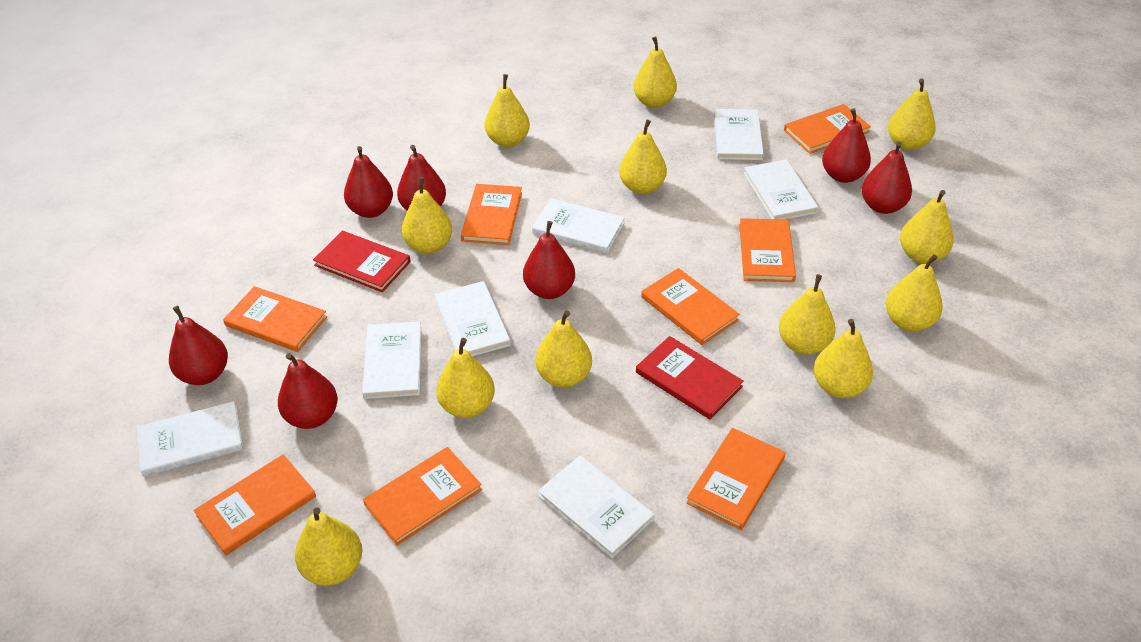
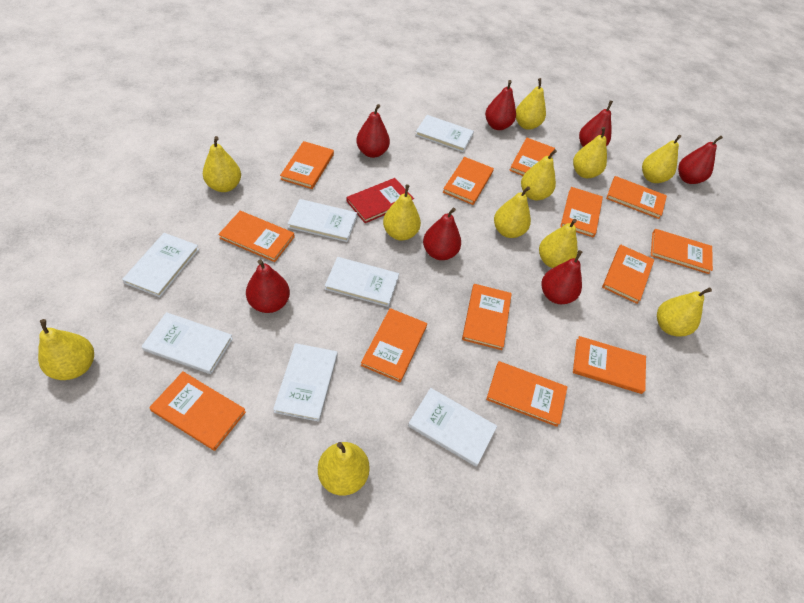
orange book: [194,454,316,555] [223,286,327,352] [363,447,482,545] [461,184,522,245] [641,268,740,345] [686,428,786,530] [739,218,796,282] [784,104,871,154] = 8 -> [149,372,246,451] [218,211,295,262] [280,141,334,189] [361,308,427,382] [443,157,494,205] [462,284,512,350] [486,361,567,427] [509,138,555,176] [560,187,603,238] [573,336,646,394] [602,245,654,304] [606,176,667,219] [651,229,713,274] = 13
red book: [313,231,411,292] [636,336,744,419] = 2 -> [347,178,414,223] = 1
yellow pear: [295,507,362,586] [402,177,452,254] [436,338,495,418] [484,74,530,147] [535,310,592,387] [619,120,667,194] [633,36,677,108] [779,274,836,355] [814,319,873,398] [886,254,943,331] [888,79,936,150] [900,190,954,263] = 12 -> [38,319,94,380] [203,136,241,192] [318,442,370,496] [383,184,421,241] [494,186,531,238] [516,78,546,130] [521,149,557,200] [539,219,578,268] [573,127,607,178] [642,135,681,183] [657,287,712,336] = 11

